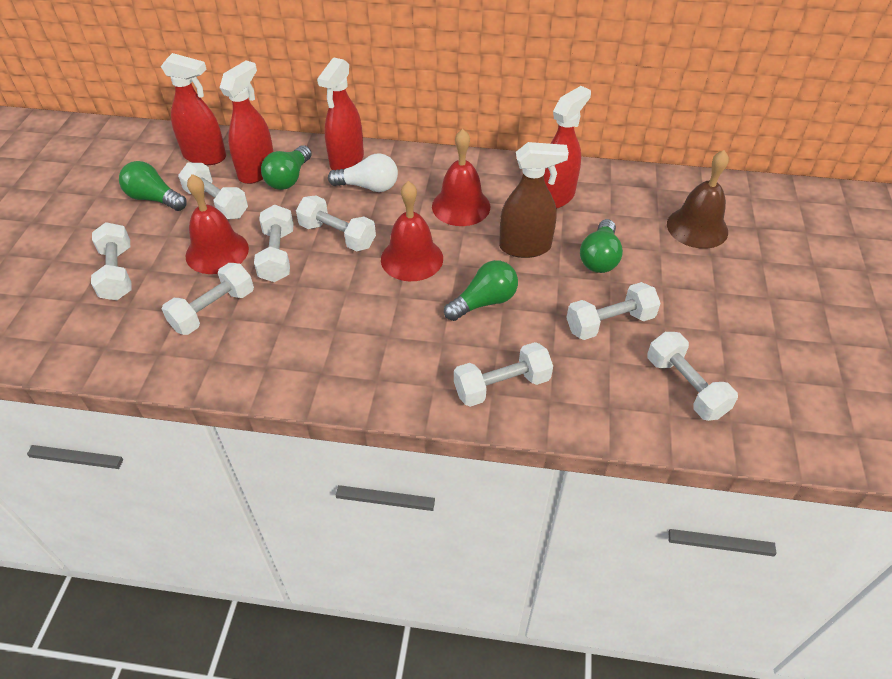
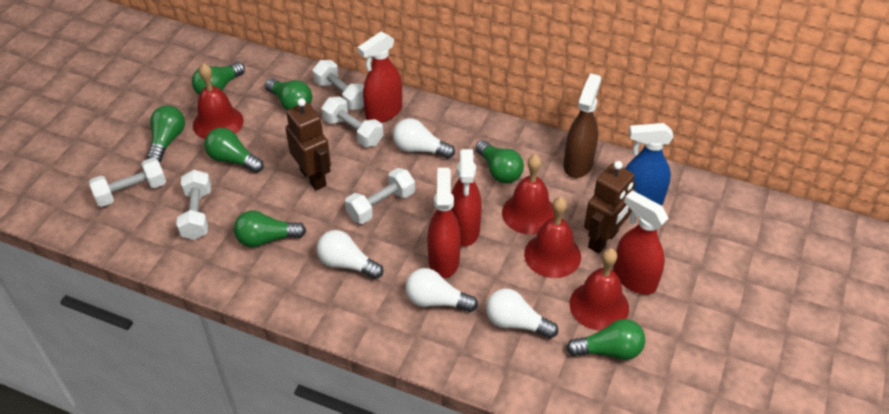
blue spray bottle: none = 0 -> [625,123,674,211] = 1
brown bell: [667,150,729,249] = 1 -> none = 0
brown robot: none = 0 -> [285,98,331,190] [584,161,636,254] = 2
green light bulb: [119,161,187,211] [261,145,312,190] [444,260,518,321] [580,219,623,273] = 4 -> [147,105,185,163] [192,62,245,95] [204,128,264,173] [234,211,306,247] [265,78,312,110] [475,140,524,183] [566,319,645,360] = 7
red bell: [186,174,249,274] [381,181,443,281] [432,129,490,226] = 3 -> [193,63,244,139] [502,154,555,235] [524,197,581,278] [569,248,629,331] = 4
white dumbbell: [91,222,132,300] [162,263,254,335] [178,163,248,219] [254,205,294,282] [296,195,376,251] [454,342,553,407] [566,282,661,340] [648,332,738,421] = 8 -> [89,158,166,207] [176,170,211,240] [312,60,364,110] [322,96,384,147] [345,168,415,224] = 5
white light bulb: [328,153,398,192] = 1 -> [317,230,383,279] [393,118,455,159] [406,268,478,312] [486,289,558,339] = 4

